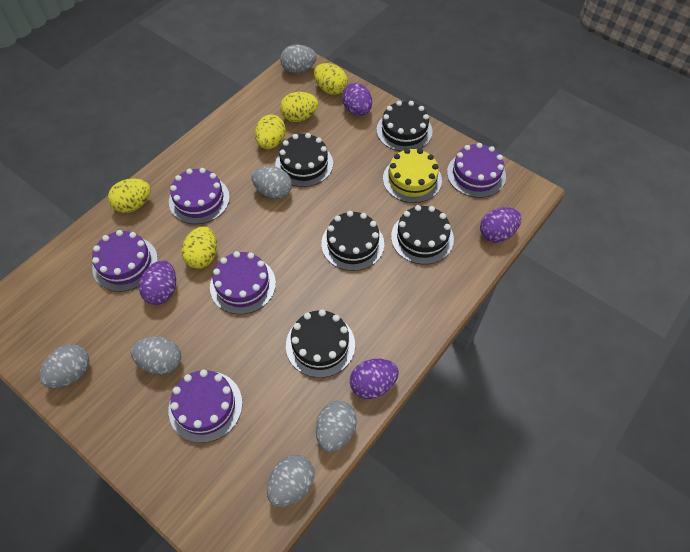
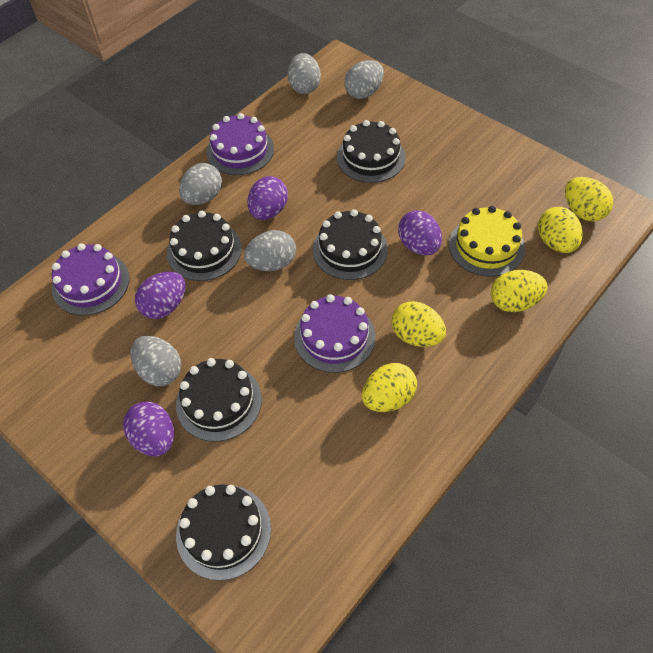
grey egg: [39,344,89,388] [131,337,181,375] [251,166,292,199] [267,455,315,507] [280,44,317,73] [316,400,357,452] = 6 -> [130,336,182,386] [179,163,222,205] [244,230,296,271] [287,53,321,94] [344,60,384,99] = 5
purple cake: [92,230,158,292] [169,168,230,224] [169,370,242,443] [210,251,276,314] [447,143,506,198] = 5 -> [52,243,129,316] [207,113,274,175] [294,294,375,373] = 3

